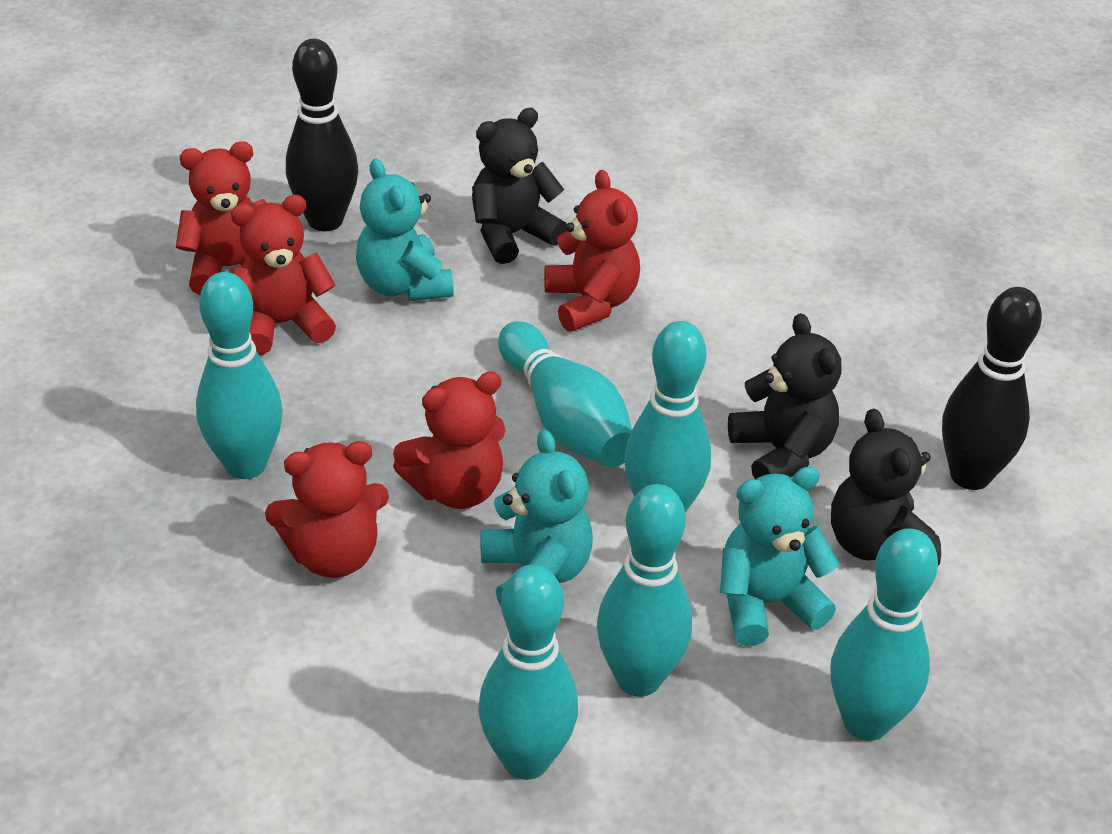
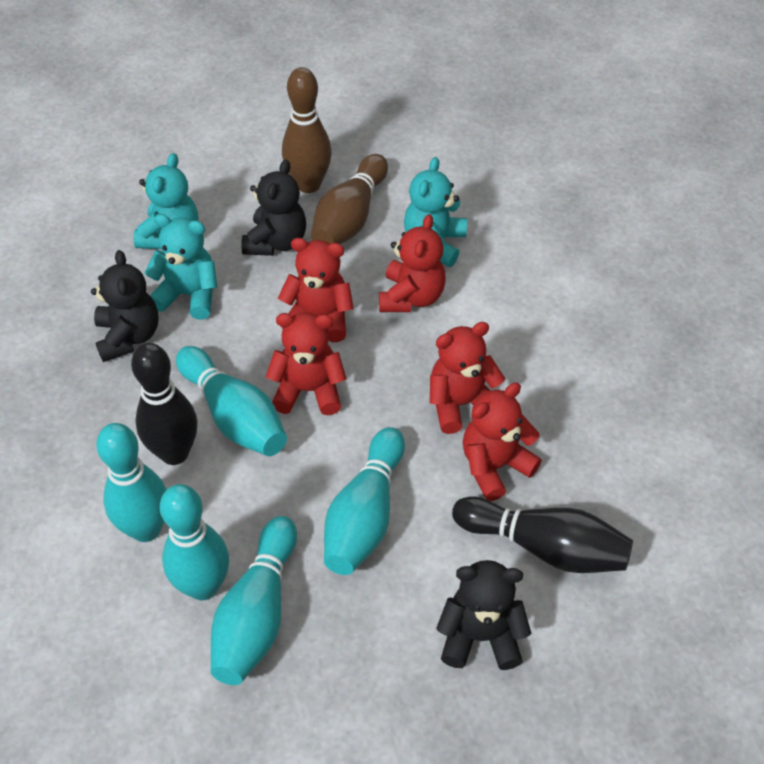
brown bowling pin: none = 0 -> [282,67,332,193] [311,154,388,244] = 2
turquoise bowling pin: [196,272,283,479] [478,565,578,780] [498,321,632,467] [597,484,692,697] [624,321,711,513] [830,528,938,741] = 6 -> [96,423,167,542] [160,484,229,600] [176,346,287,456] [211,516,297,685] [324,427,405,575] = 5

